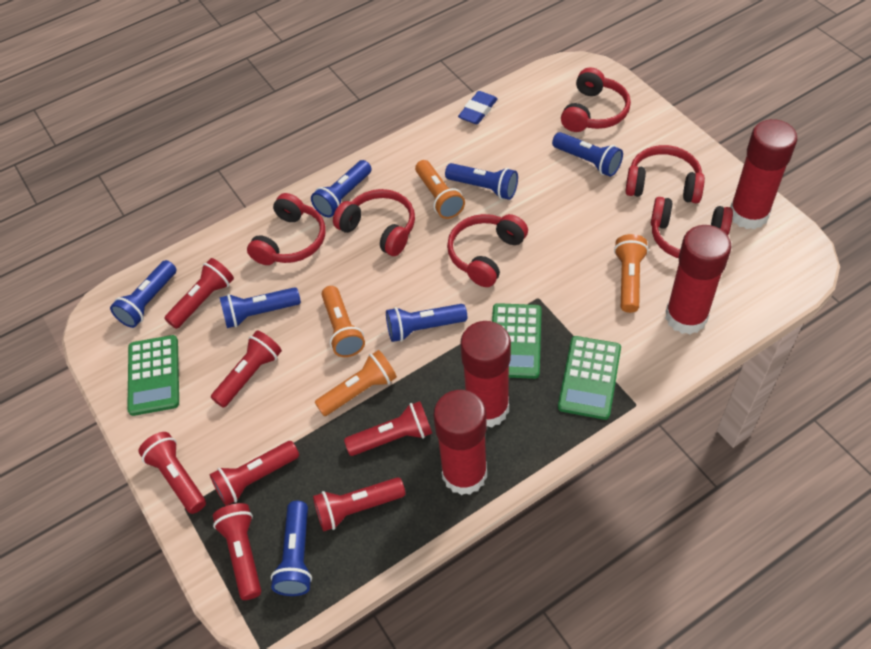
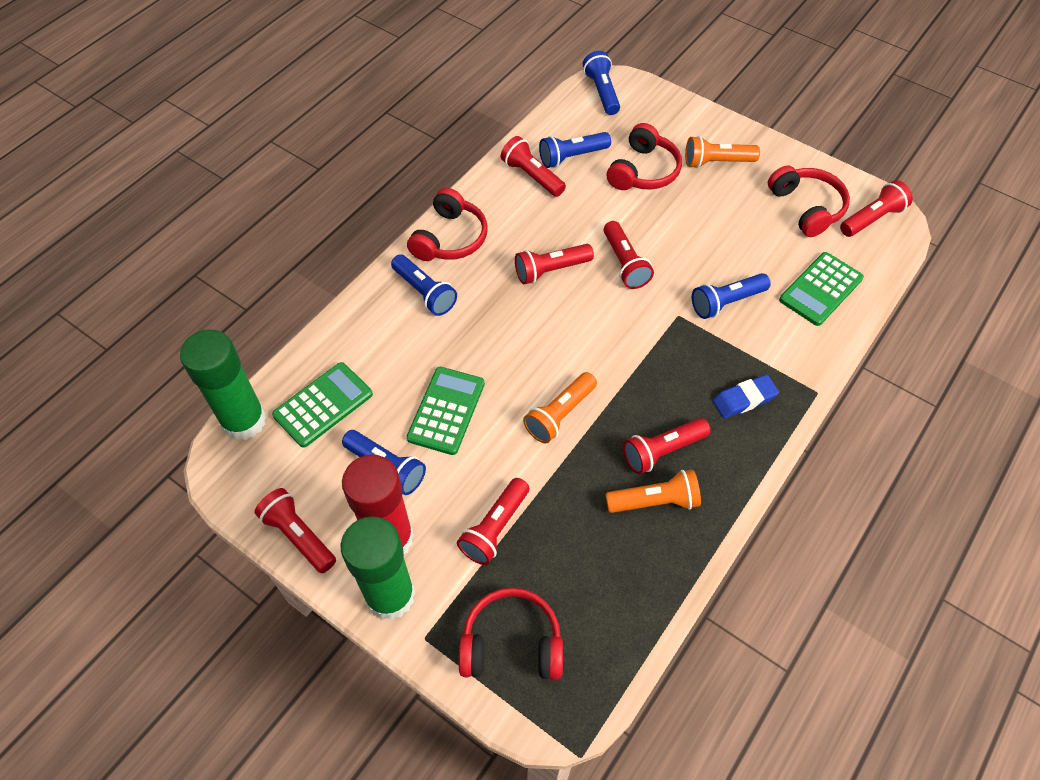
blue flashlight: [110,260,176,328] [219,287,301,328] [271,501,312,596] [311,160,372,217] [386,304,467,342] [445,163,518,200] [552,132,623,177] = 7 -> [342,430,426,495] [391,254,457,316] [539,132,611,168] [583,51,620,115] [692,273,771,319] = 5
green glue stick: none = 0 -> [180,329,267,440] [341,516,415,620] = 2
orange flashlight: [315,350,397,416] [322,286,365,357] [415,160,465,219] [614,234,649,313] = 4 -> [523,372,597,443] [605,470,701,513] [685,136,760,168] = 3
red glue stick: [434,390,487,495] [460,321,511,428] [665,225,732,334] [730,119,797,229] = 4 -> [342,455,414,554] = 1
red headphones: [247,193,326,265] [333,189,415,256] [447,214,528,287] [561,67,631,132] [625,145,705,203] [651,197,733,258] = 6 -> [407,188,487,261] [459,588,563,680] [607,123,682,190] [768,166,850,237] = 4

